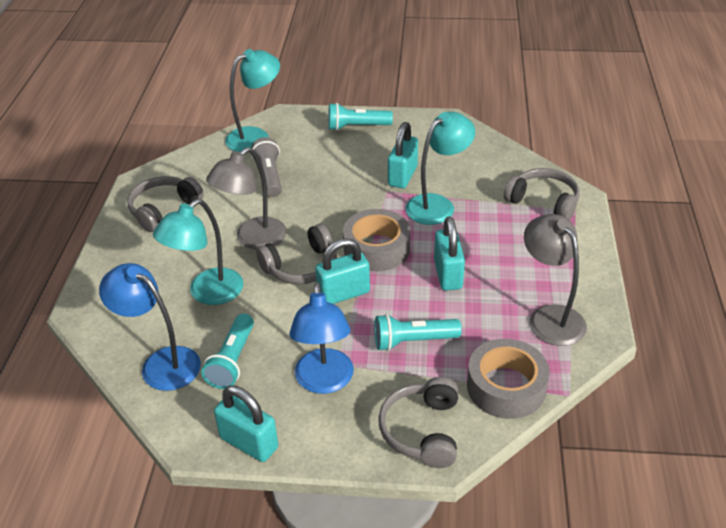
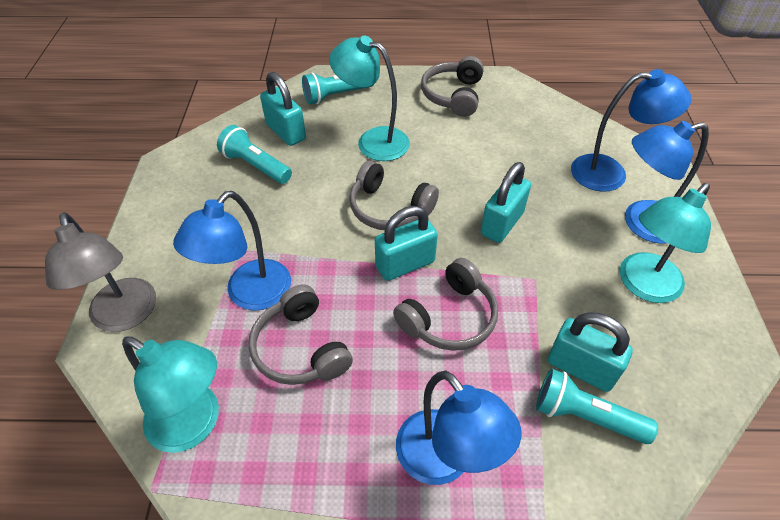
blue lamp: [99,263,201,391] [289,282,354,394] = 2 -> [173,191,291,311] [396,370,522,485] [571,69,691,192] [625,121,709,244] = 4
grey flashlight: [251,137,282,197] = 1 -> none = 0
grey lamp: [206,147,287,250] [524,214,587,346] = 2 -> [45,212,156,332] = 1
grey tape: [343,209,410,271] [467,339,550,419] = 2 -> none = 0

